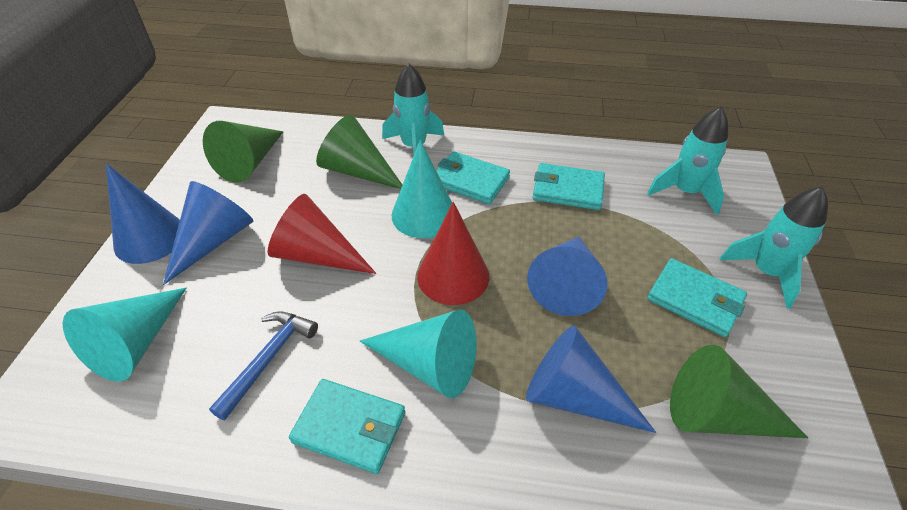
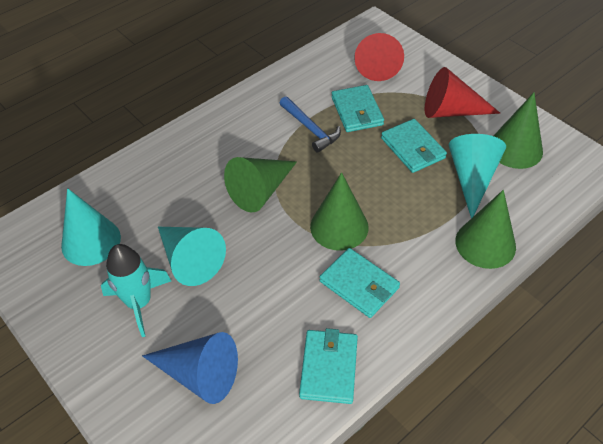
blue cone: [106,164,180,264] [163,181,253,285] [526,325,656,433] [527,237,607,316] = 4 -> [142,332,238,404] = 1
green cone: [203,121,284,183] [316,115,402,189] [670,345,808,438] = 3 -> [224,157,297,213] [310,172,369,251] [456,190,516,269] [494,92,543,169] = 4
turquoise rocket: [382,63,444,156] [647,107,728,215] [720,187,828,309] = 3 -> [101,244,171,337] = 1

